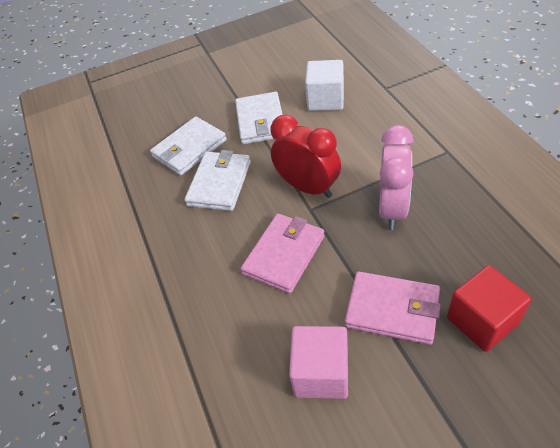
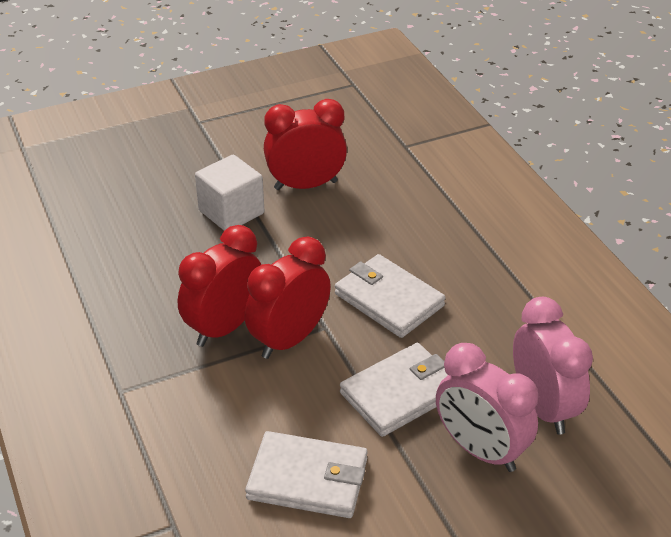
pink clock: [379,125,414,230] = 1 -> [436,343,538,472] [513,297,593,434] = 2
pink cube: [289,326,348,399] = 1 -> none = 0
pink wallet: [241,214,325,294] [345,272,441,345] = 2 -> none = 0
red clock: [270,115,341,198] = 1 -> [178,225,261,347] [245,236,331,359] [264,99,347,190] = 3
red cube: [447,265,531,352] = 1 -> none = 0

